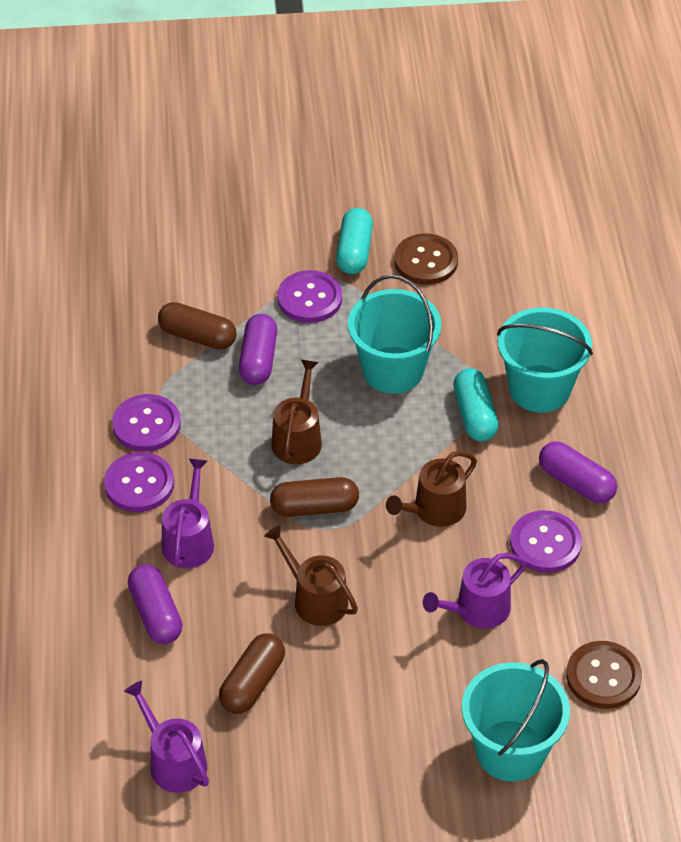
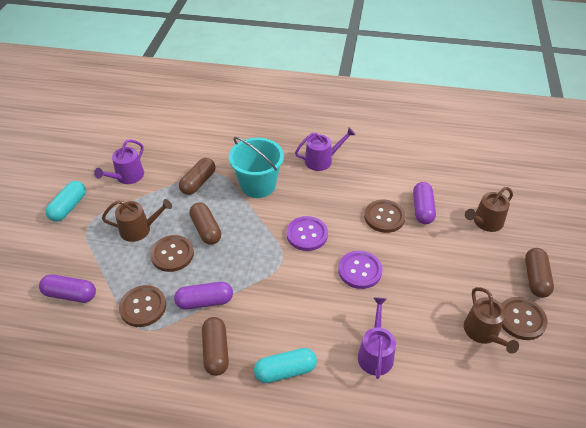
brown button: [394,233,458,285] [566,641,642,709] = 2 -> [119,285,166,327] [150,235,194,272] [364,200,406,233] [502,297,547,340] = 4
brown capsule: [158,302,236,350] [219,633,285,714] [270,477,359,517] = 3 -> [179,158,216,195] [189,202,221,244] [202,317,229,376] [525,248,554,298] = 4
purple button: [104,452,174,512] [112,394,181,452] [277,270,342,323] [510,510,582,573] = 4 -> [286,216,328,251] [338,251,383,289] = 2
turquoise bucket: [348,274,441,393] [462,659,570,782] [497,308,593,413] = 3 -> [229,137,284,198] = 1

